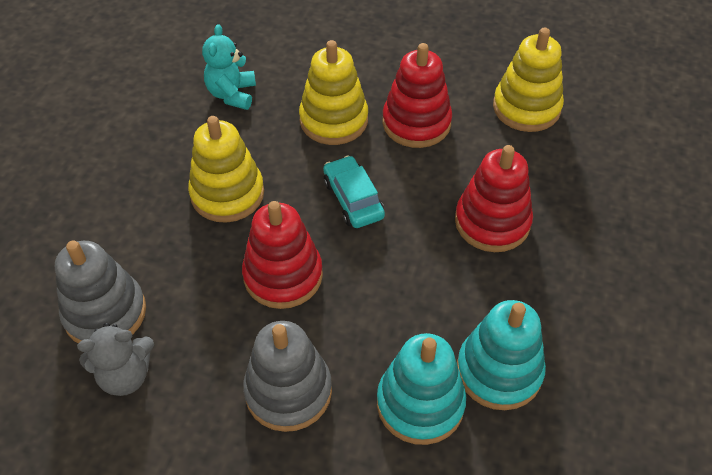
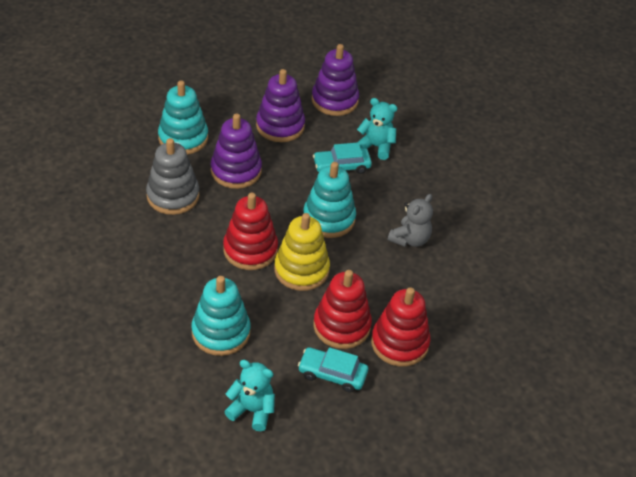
grey stacking toy: [55,240,146,344] [243,321,332,432] = 2 -> [146,138,200,215] = 1
purple stacking toy: none = 0 -> [211,113,262,189] [256,69,305,142] [312,44,359,116] = 3
turquoise car: [323,156,385,228] = 1 -> [298,347,368,392] [313,143,372,174] = 2
turquoise stacking toy: [377,333,466,445] [457,300,546,410] = 2 -> [158,80,208,155] [191,276,250,356] [303,162,356,238] = 3
turquoise teddy bear: [202,24,256,110] = 1 -> [224,360,275,431] [357,98,397,160] = 2
yellow stacking toy: [188,116,264,223] [299,40,368,145] [493,28,564,132] = 3 -> [274,213,330,291] = 1

